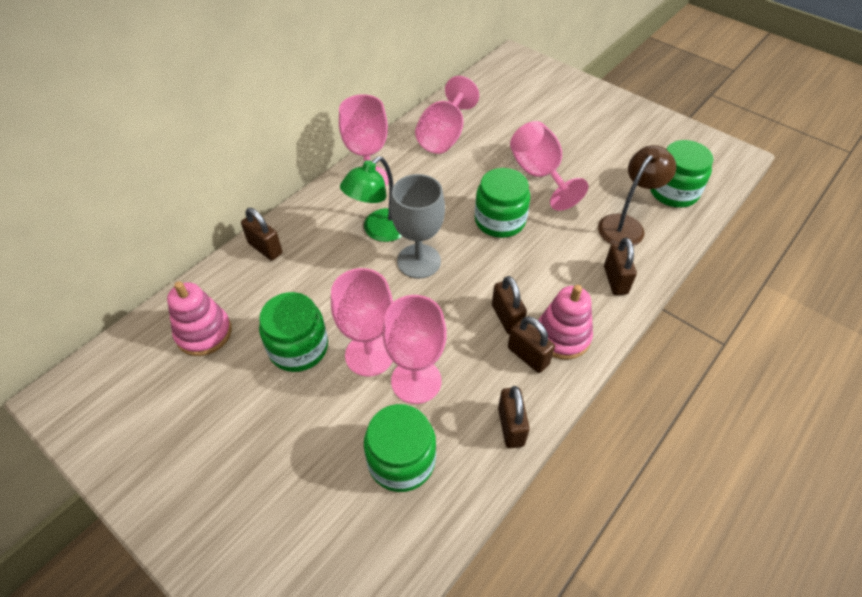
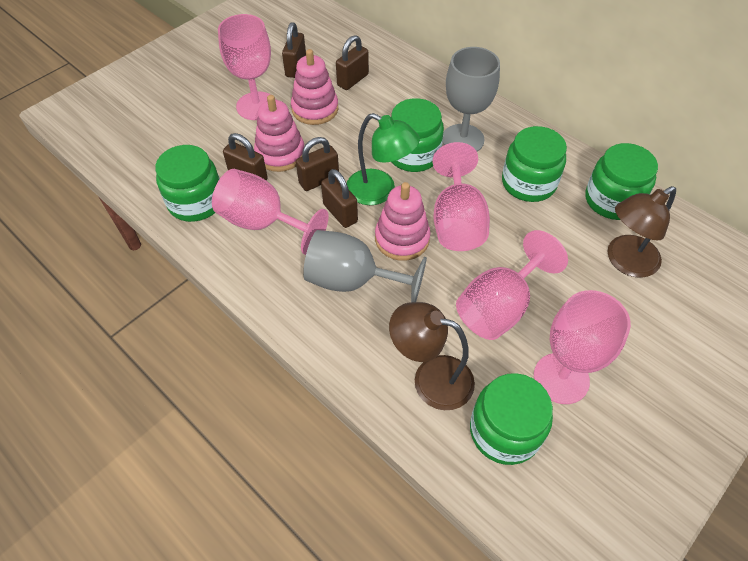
brown lamp: [598,145,676,246] = 1 -> [389,302,475,410] [607,186,676,278] = 2
green jar: [259,292,328,372] [364,404,436,492] [475,168,530,238] [650,140,713,208] = 4 -> [155,145,220,222] [391,98,444,172] [470,373,553,465] [502,126,567,202] [585,143,658,220] = 5
grey goblet: [390,174,445,279] = 1 -> [303,230,427,302] [443,47,500,152] = 2
pink stacking toy: [167,281,232,356] [538,285,593,359] = 2 -> [254,95,304,172] [291,49,338,125] [375,182,431,261] = 3

